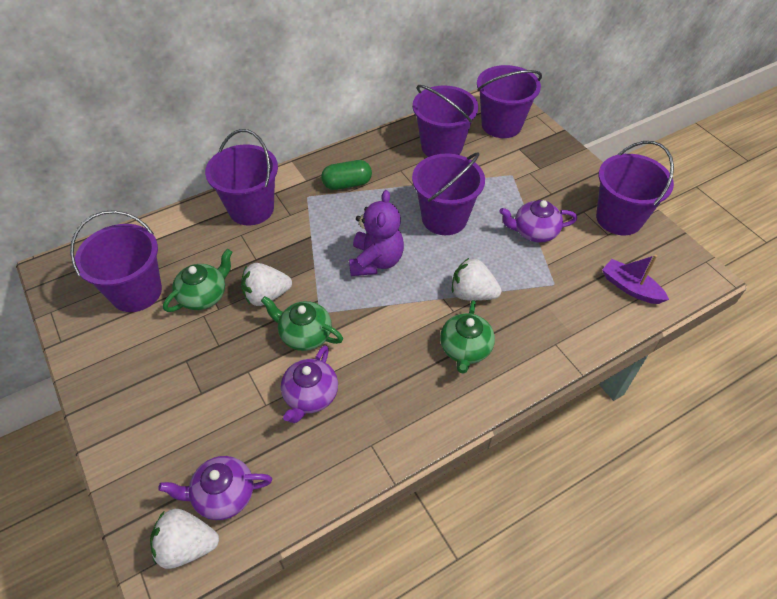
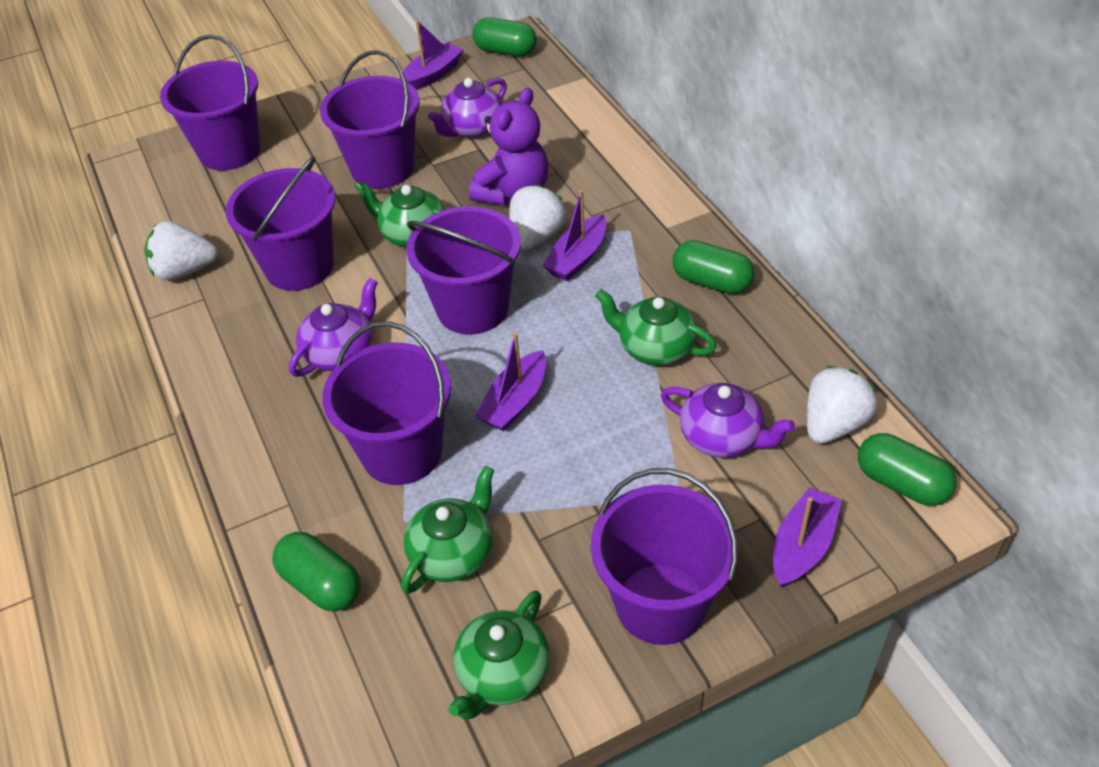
green capsule: [321,160,372,190] = 1 -> [272,532,361,612] [472,18,537,57] [672,240,755,294] [858,433,957,506] = 4
green teapot: [163,249,232,312] [261,296,343,351] [440,300,495,374] = 3 -> [356,181,445,247] [401,466,494,594] [448,590,550,720] [595,289,717,366] = 4
purple boat: [602,255,669,304] = 1 -> [399,20,463,90] [475,333,546,431] [542,190,606,281] [773,487,842,587] = 4

